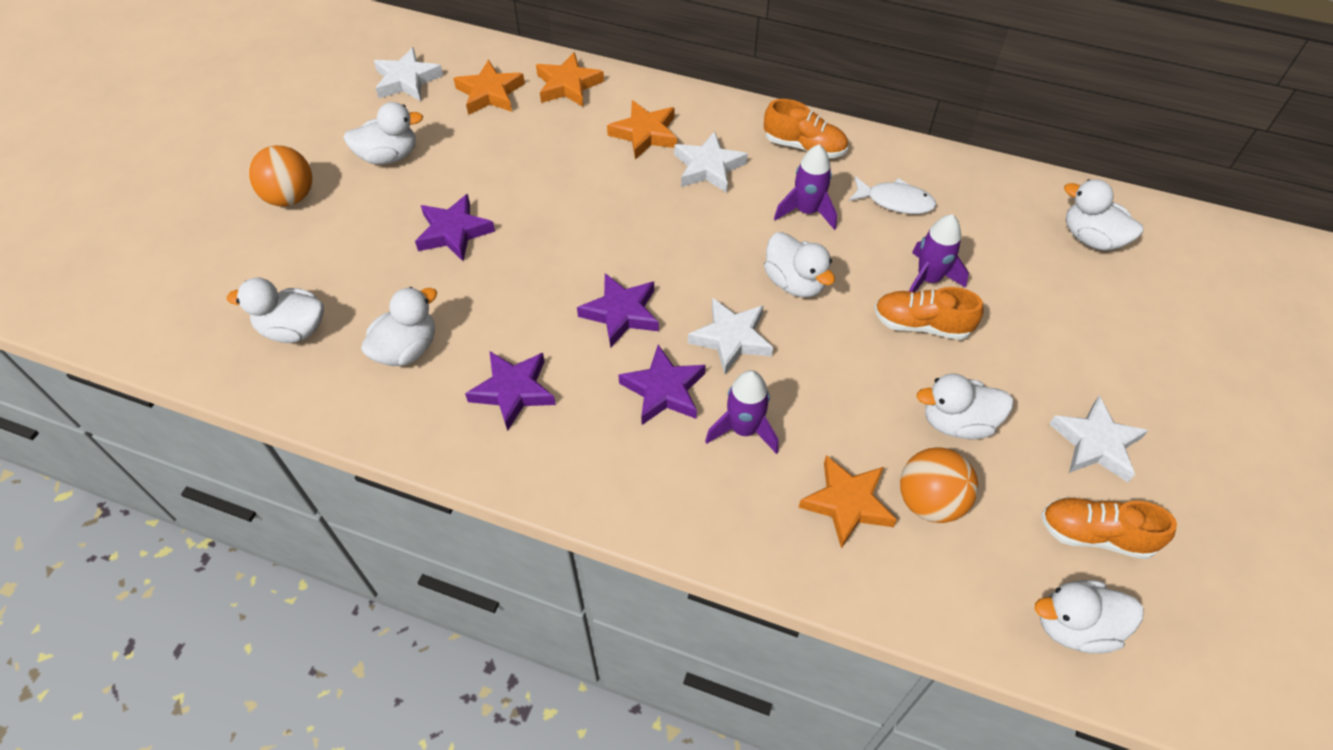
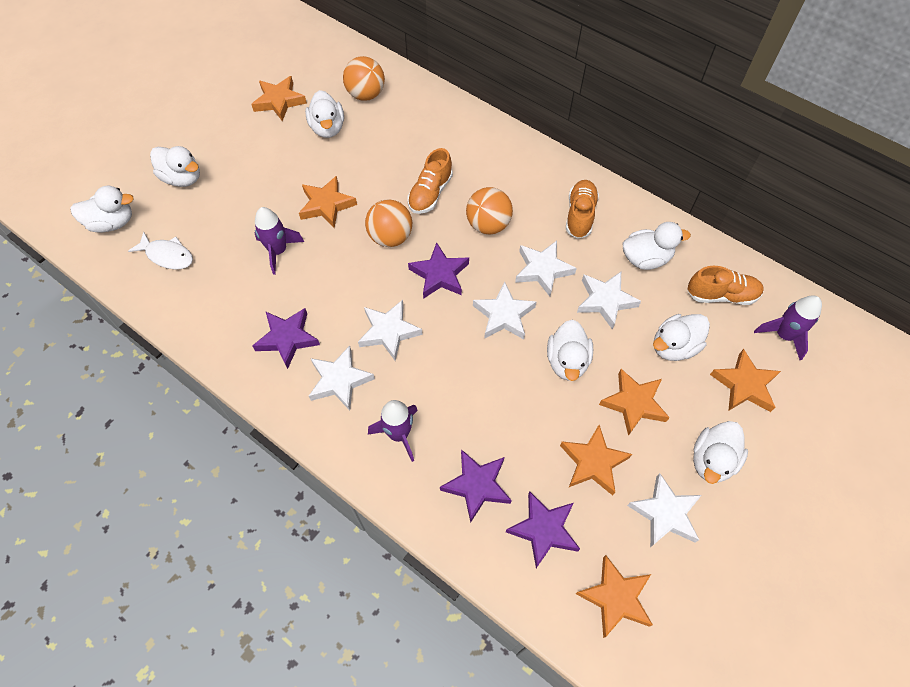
orange ball: [248,145,312,207] [900,447,978,523] = 2 -> [343,56,385,101] [365,199,412,247] [466,187,513,235] = 3
orange star: [453,60,525,115] [536,52,604,107] [607,100,677,160] [798,455,897,549] = 4 -> [251,76,307,121] [299,176,357,228] [560,425,632,496] [576,555,653,638] [599,369,670,436] [710,349,781,412] = 6
white star: [374,47,443,101] [674,131,748,193] [688,298,773,374] [1049,396,1149,482] = 4 -> [309,346,375,410] [358,300,423,361] [473,282,536,339] [515,241,577,296] [577,272,641,330] [627,473,702,547] = 6

